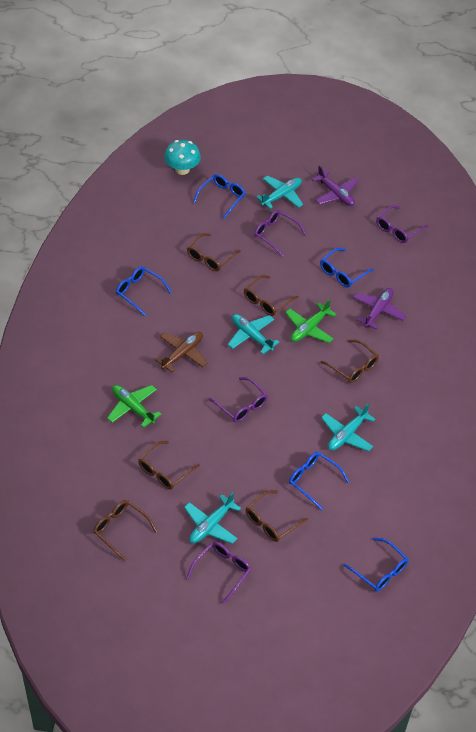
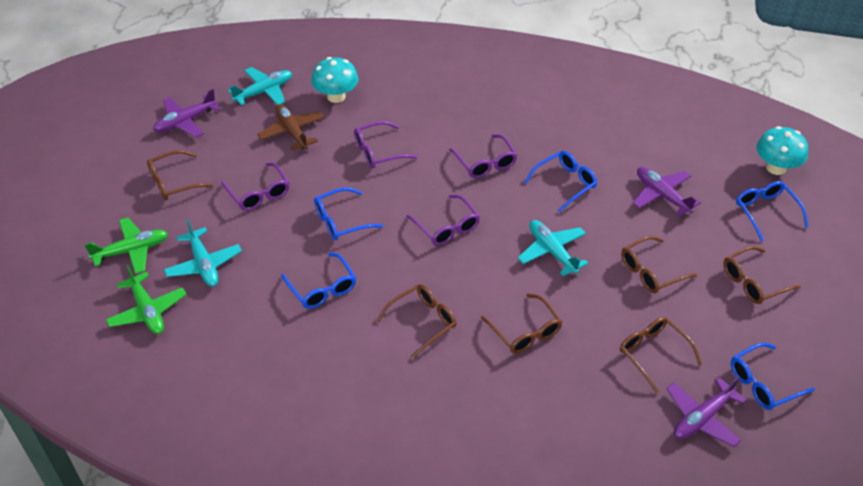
purple plane: [312,165,359,206] [353,288,406,330] = 2 -> [153,89,220,138] [633,167,701,216] [666,376,746,447] = 3
turquoise mushroom: [164,140,201,175] = 1 -> [311,57,358,103] [757,126,808,175] = 2
turquoise plane: [184,492,241,544] [228,314,280,354] [256,176,303,209] [321,403,375,451] = 4 -> [164,219,242,287] [228,67,292,105] [518,220,588,276] = 3

